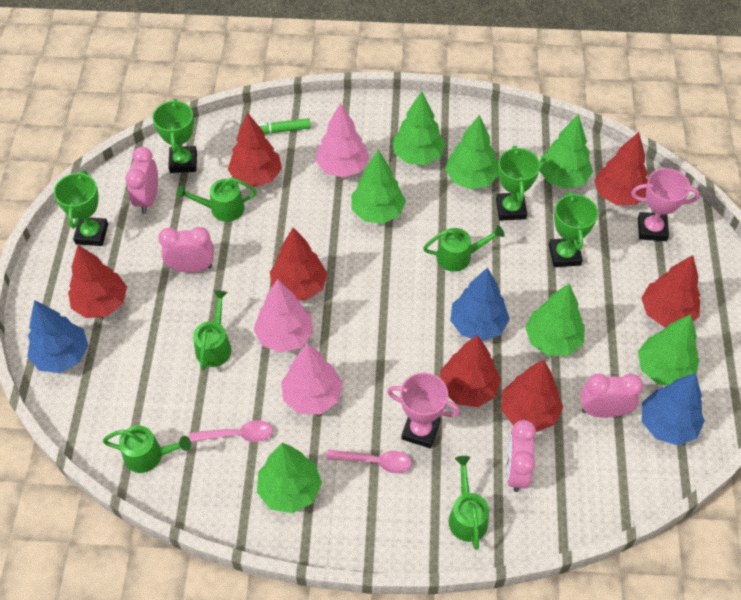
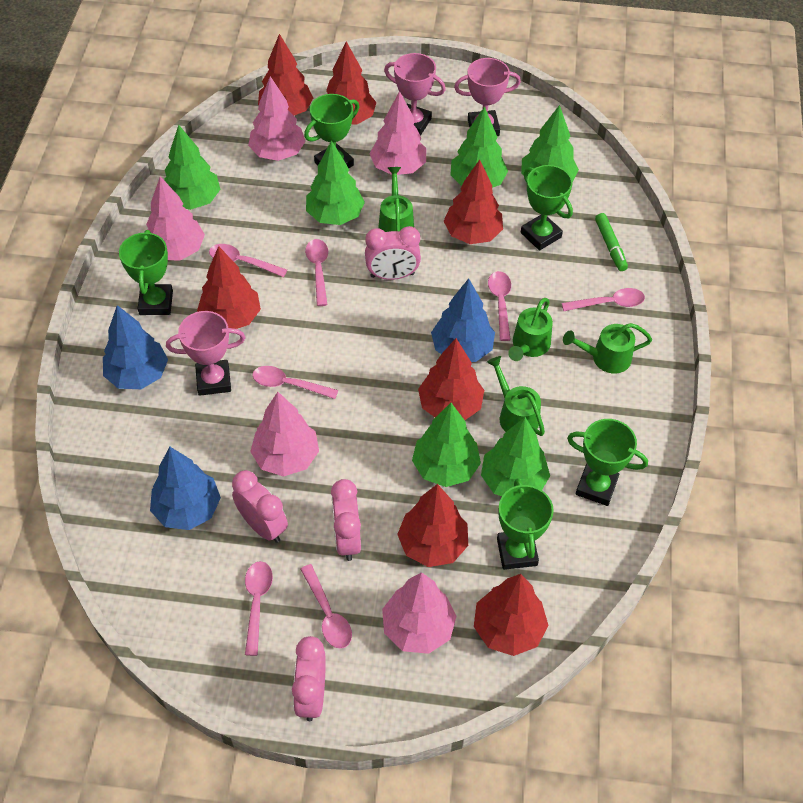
green tree: [257,443,322,513] [351,150,406,224] [393,91,446,165] [445,115,498,189] [525,284,585,356] [539,114,593,189] [638,314,699,386] = 7 -> [164,125,220,210] [306,140,365,225] [412,403,481,487] [450,106,508,188] [481,417,550,496] [521,105,579,182] = 6
green trophy: [54,170,108,246] [152,99,197,173] [496,146,540,221] [549,191,598,267] = 4 -> [119,230,173,315] [304,94,359,168] [497,478,554,570] [521,165,573,250] [567,419,648,506] = 5
green watering can: [103,425,191,473] [176,177,257,222] [193,290,232,370] [423,225,505,272] [449,456,489,550] = 5 -> [378,167,414,232] [487,356,545,436] [508,298,553,361] [563,323,652,373] = 4
pink spoon: [188,420,273,442] [326,450,412,473] = 2 -> [209,244,287,277] [245,561,273,656] [252,366,338,399] [300,564,352,649] [305,239,328,306] [488,271,511,341] [562,288,645,311] = 7
pink tree: [254,279,313,353] [281,343,343,414] [315,103,369,178] = 3 -> [146,176,205,261] [248,76,306,161] [250,392,319,477] [369,91,426,175] [382,572,456,654] = 5
pink trophy: [387,373,460,448] [631,168,700,241] = 2 -> [166,311,245,396] [384,53,446,136] [454,58,521,136] = 3

